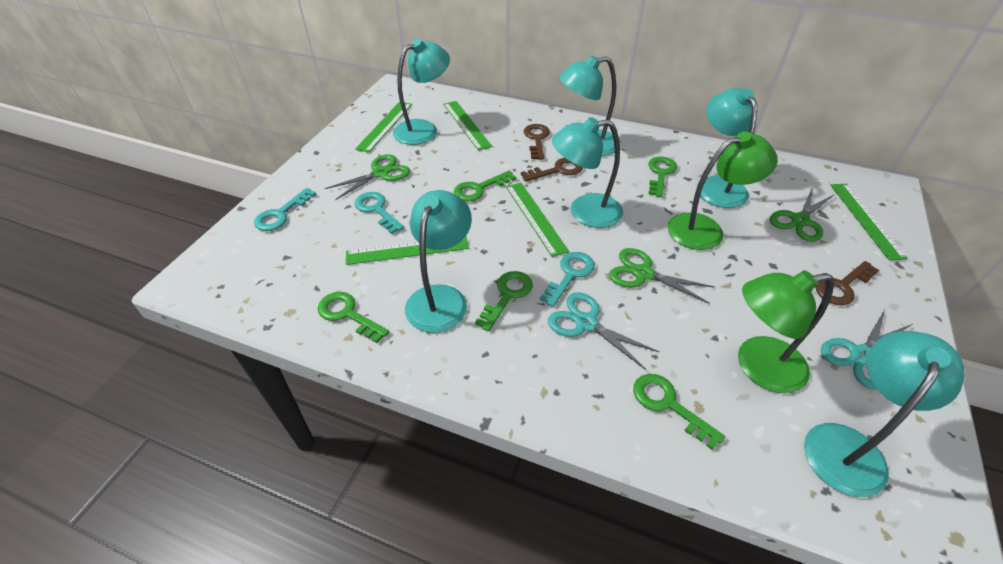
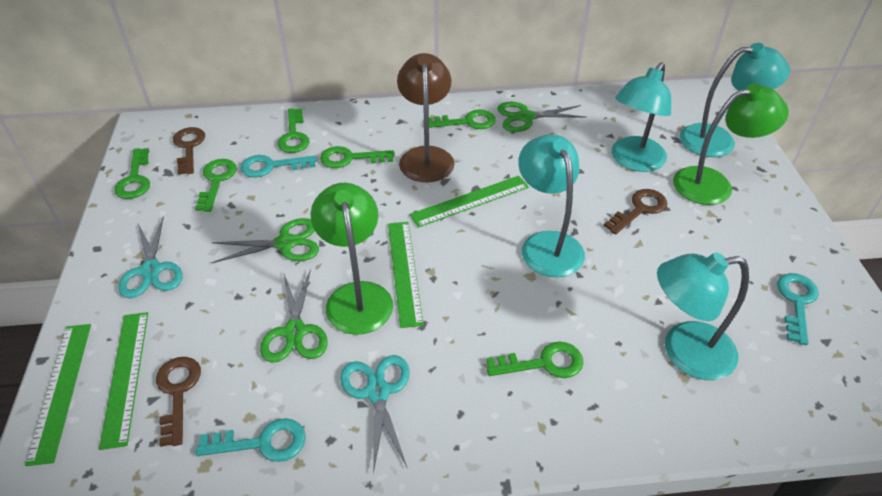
brown lamp: none = 0 -> [397,53,454,182] = 1
green key: [318,292,389,343] [454,170,516,201] [475,271,533,331] [633,374,725,450] [648,156,677,197] = 5 -> [114,148,150,199] [195,159,237,212] [277,108,310,153] [320,146,395,168] [429,109,496,129] [486,342,584,378] = 6
green ruler: [346,236,469,265] [355,102,412,153] [443,101,492,151] [506,183,569,257] [830,184,908,260] = 5 -> [25,324,91,466] [99,312,148,450] [388,222,424,328] [409,176,529,228] = 4
turquoise lamp: [393,39,450,145] [405,190,472,333] [552,117,623,228] [559,55,620,156] [697,88,758,208] [804,331,964,497] = 6 -> [518,134,585,277] [612,63,671,172] [657,252,749,380] [680,43,790,157] = 4

